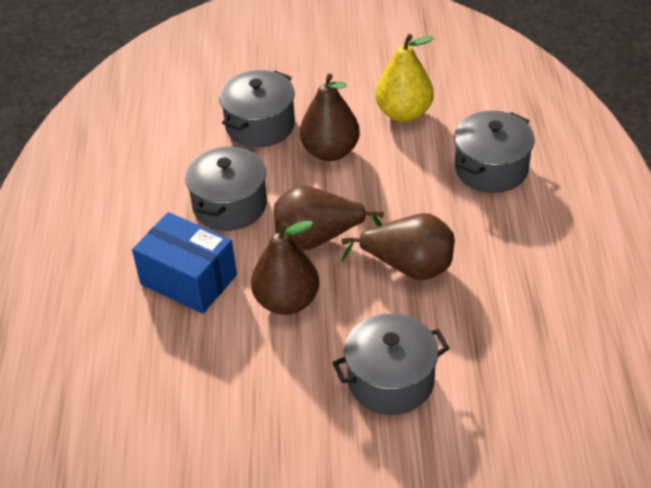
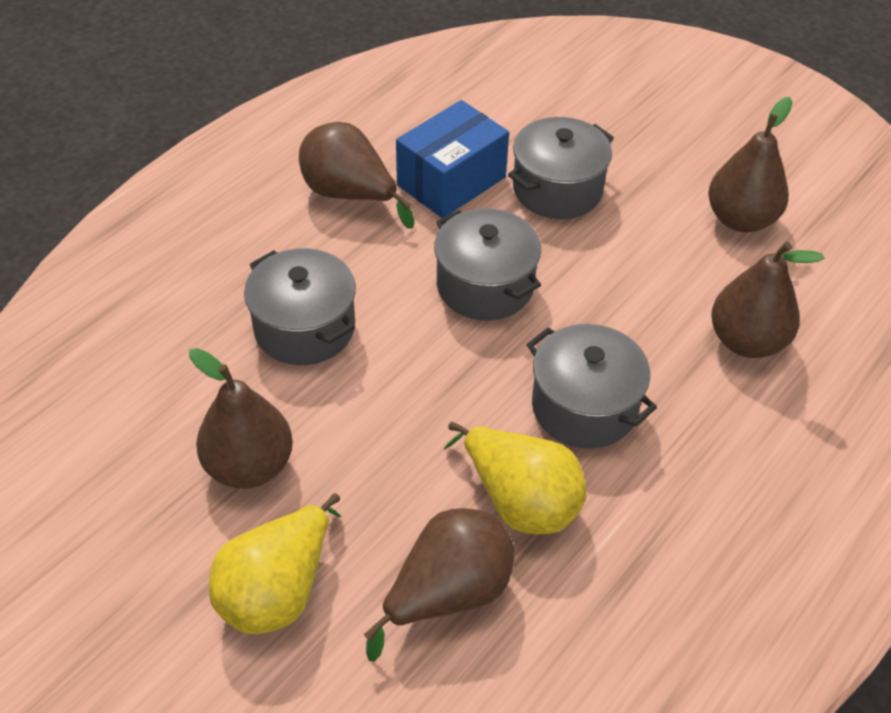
brown pear: [251,221,319,315] [274,185,384,250] [300,74,360,161] [341,213,454,280] = 4 -> [189,348,293,489] [299,122,414,229] [364,508,514,662] [708,97,792,232] [711,242,824,358] = 5
yellow pear: [375,34,434,122] = 1 -> [209,493,341,634] [444,421,586,534] = 2

